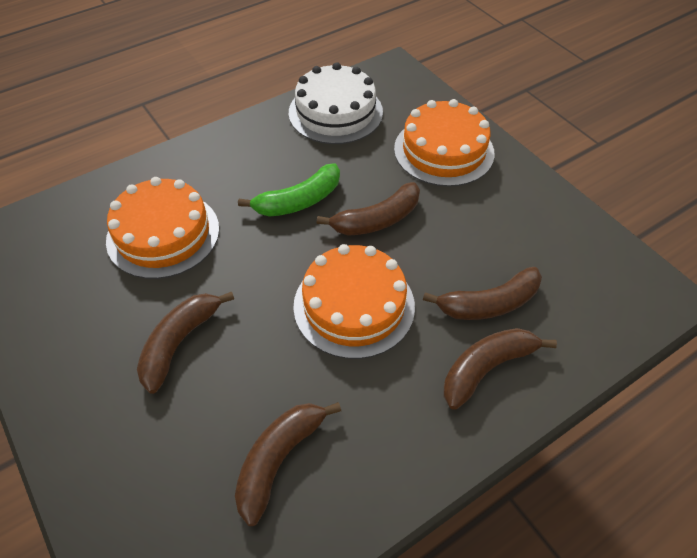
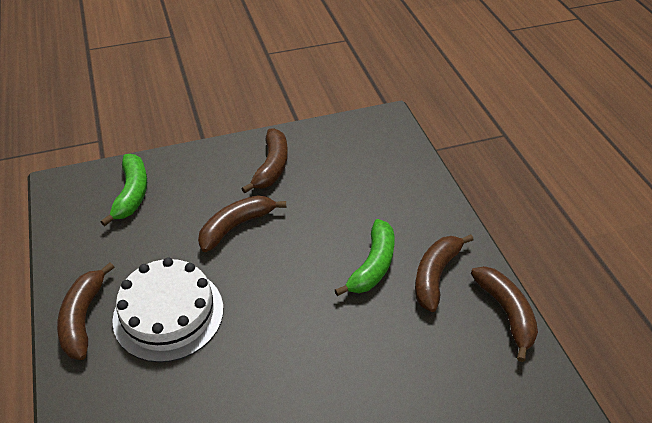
green banana: [238,163,340,217] = 1 -> [101,154,147,226] [335,219,395,296] = 2
orange cake: [106,177,219,279] [293,244,415,359] [394,99,495,187] = 3 -> none = 0

